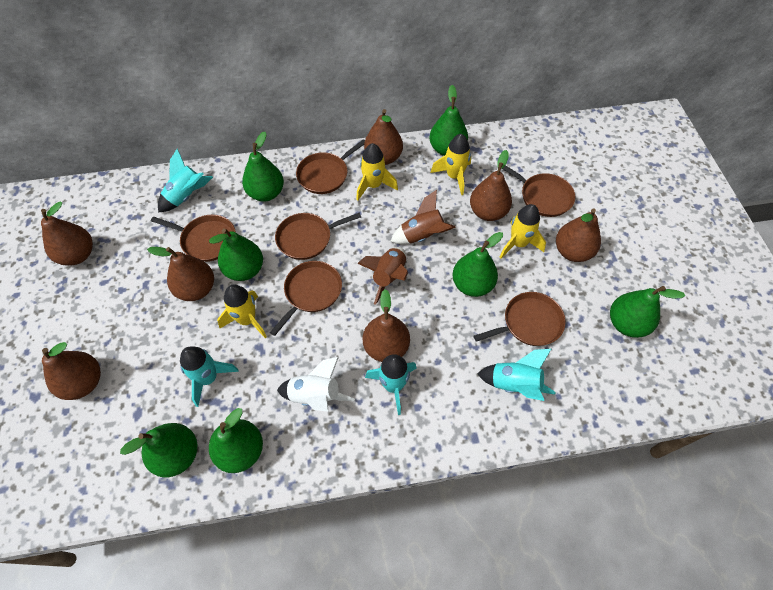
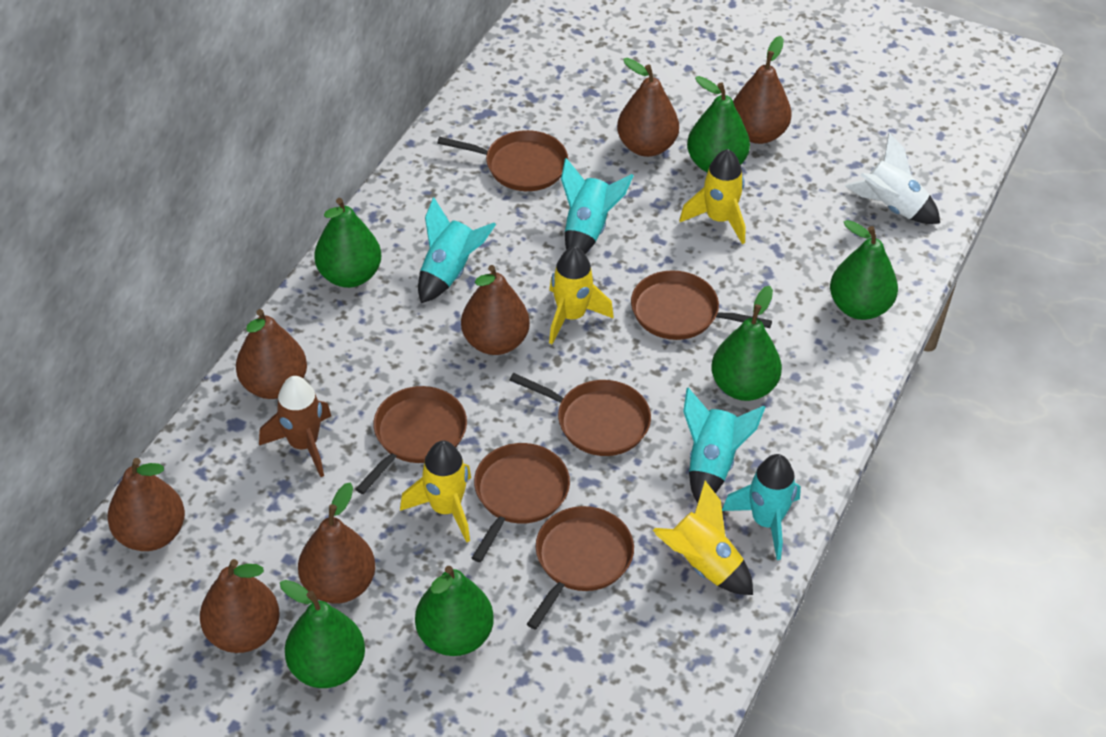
brown rocket: [357,247,408,305] [390,190,456,244] = 2 -> [259,376,331,477] = 1
green pear: [120,423,197,477] [209,228,263,281] [209,408,263,473] [242,132,284,201] [429,85,468,156] [453,232,503,297] [610,286,685,338] = 7 -> [280,580,365,688] [314,198,381,288] [415,566,494,656] [687,76,750,172] [711,286,782,401] [830,220,898,320] = 6

